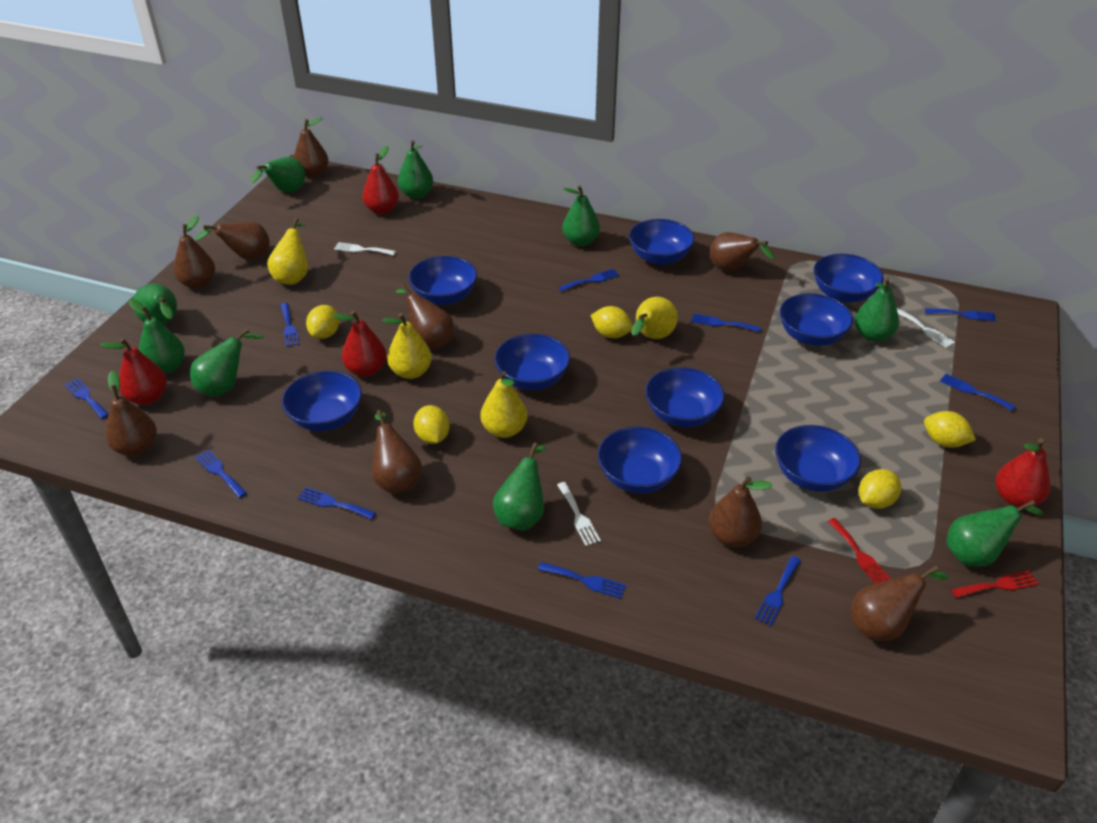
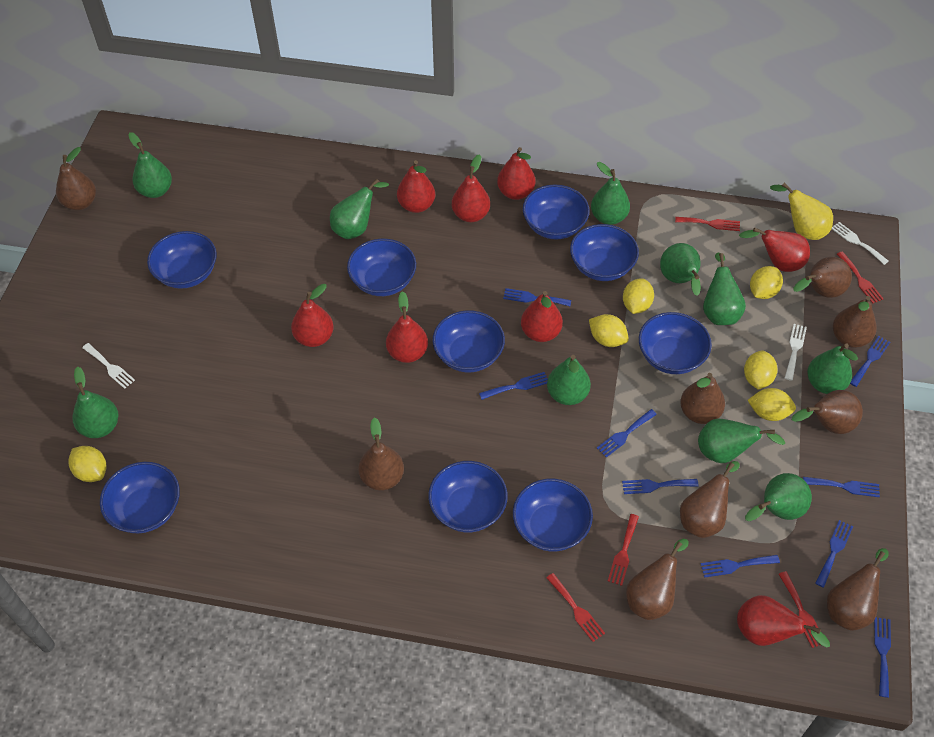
blue fork: [64,378,109,419] [195,449,247,498] [281,303,300,347] [298,487,376,520] [538,562,626,599] [558,269,620,292] [691,313,761,332] [755,556,801,626] [925,308,996,321] [940,374,1016,411] = 10 -> [479,372,548,400] [503,288,571,306] [597,409,657,457] [622,479,699,494] [700,555,780,578] [803,477,880,497] [815,520,853,588] [850,336,890,387] [874,617,891,698] = 9
green pear: [129,299,185,374] [133,284,177,324] [190,328,264,397] [250,157,305,193] [398,140,433,199] [493,443,545,531] [562,185,600,246] [855,277,899,342] [946,500,1044,567] = 9 -> [73,366,119,438] [128,132,172,198] [330,179,389,239] [547,355,591,405] [591,162,630,225] [660,243,701,296] [698,419,785,463] [703,253,746,325] [745,473,812,521] [807,343,858,394] = 10
red fork: [827,518,891,584] [951,570,1039,598] = 2 -> [546,573,605,642] [608,514,639,586] [675,217,740,231] [779,571,820,648] [837,251,884,304] = 5
red pear: [100,338,167,405] [333,311,387,377] [362,146,399,214] [995,438,1051,508] = 4 -> [291,284,334,347] [386,291,428,363] [397,160,435,213] [452,154,490,222] [497,147,535,200] [521,291,563,342] [737,595,830,648] [739,227,810,272] = 8
yellow lemon: [306,305,340,339] [413,405,450,444] [590,306,633,338] [859,469,901,509] [924,411,976,448] = 5 -> [68,446,106,482] [589,314,629,347] [623,278,654,314] [744,351,778,390] [747,388,796,421] [750,266,783,299] = 6
yellow pear: [267,218,308,285] [382,313,432,379] [481,371,527,438] [631,297,678,339] = 4 -> [770,183,833,240] = 1

